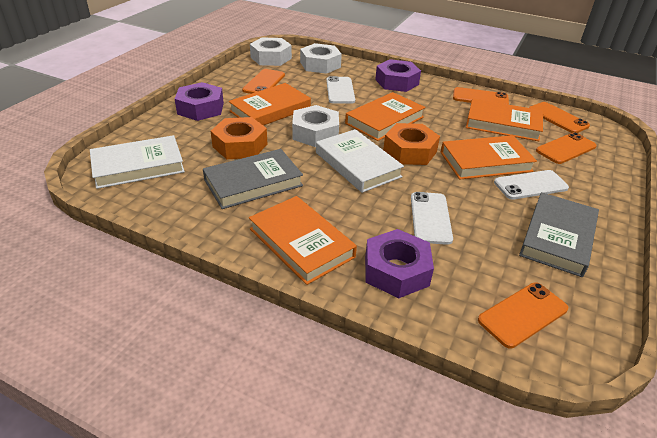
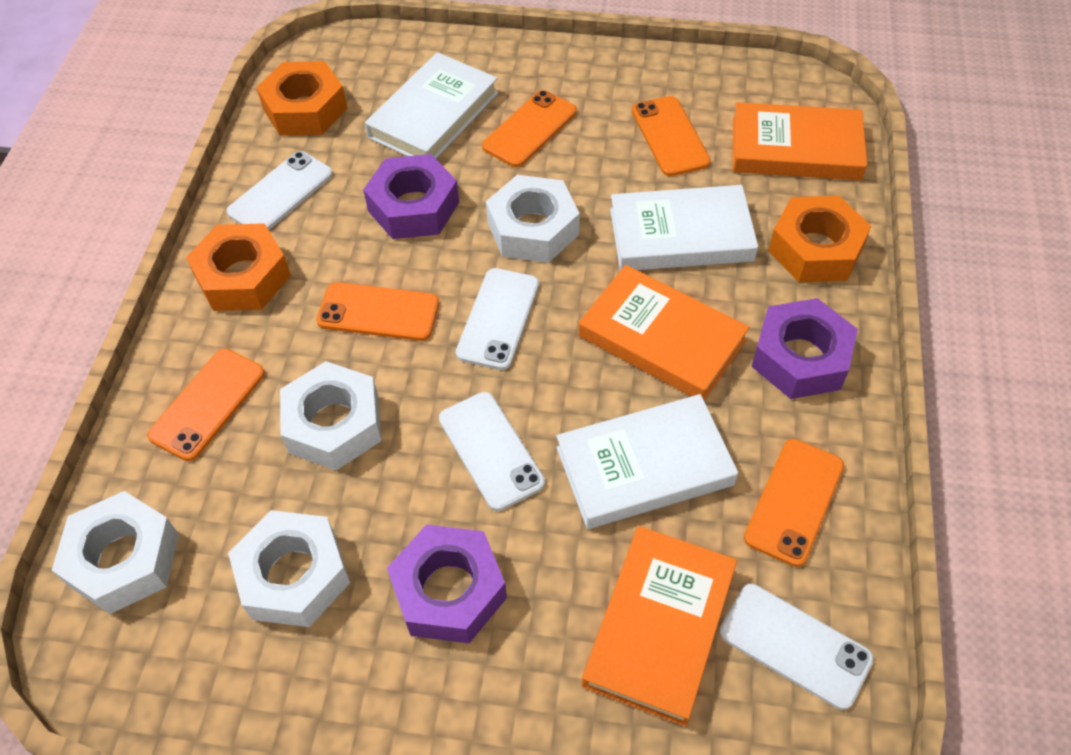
grey book: [203,149,303,209] [519,192,599,277] = 2 -> none = 0
orange book: [229,83,311,125] [249,196,357,285] [345,92,425,141] [441,135,537,180] [466,99,543,141] = 5 -> [579,265,750,400] [582,526,737,726] [733,102,867,180] = 3
orange nut: [211,117,267,159] [383,123,440,165] = 2 -> [186,223,291,311] [256,61,348,136] [768,196,871,282] = 3
white book: [90,135,185,189] [316,129,404,193] = 2 -> [365,52,498,159] [556,394,738,529] [610,185,758,271] = 3
white nut: [250,37,292,66] [292,105,339,147] [300,43,342,74] = 3 -> [52,491,179,614] [228,510,350,627] [280,361,382,470] [486,175,580,263] = 4
white phone: [326,76,355,104] [411,192,453,245] [494,170,569,200] = 3 -> [227,151,333,230] [439,392,545,511] [456,268,539,370] [719,584,874,710] = 4

